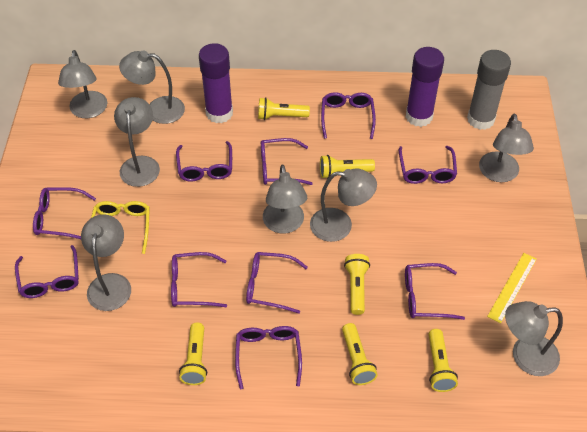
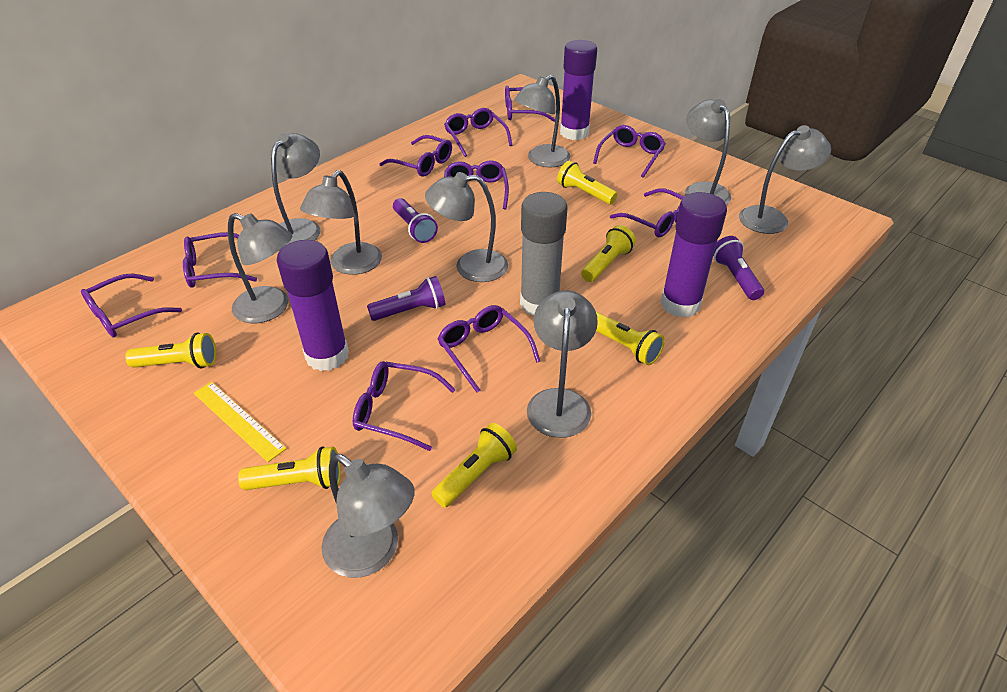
grey lamp: [58,50,107,118] [81,214,131,311] [114,97,160,187] [119,51,185,124] [263,165,307,234] [310,168,377,242] [479,113,534,182] [505,301,563,376] = 8 -> [228,213,292,323] [271,133,321,244] [300,170,382,275] [321,453,415,578] [425,172,508,282] [514,75,570,167] [527,290,598,438] [685,99,731,205] [739,125,831,234] = 9
purple flashlight: none = 0 -> [367,276,445,321] [393,198,438,243] [713,236,764,300] = 3
purple glue stick: [199,43,233,123] [406,47,444,127] = 2 -> [277,240,349,371] [560,40,597,140] [660,192,727,318] = 3
yellow glasses: [91,201,150,254] = 1 -> none = 0

